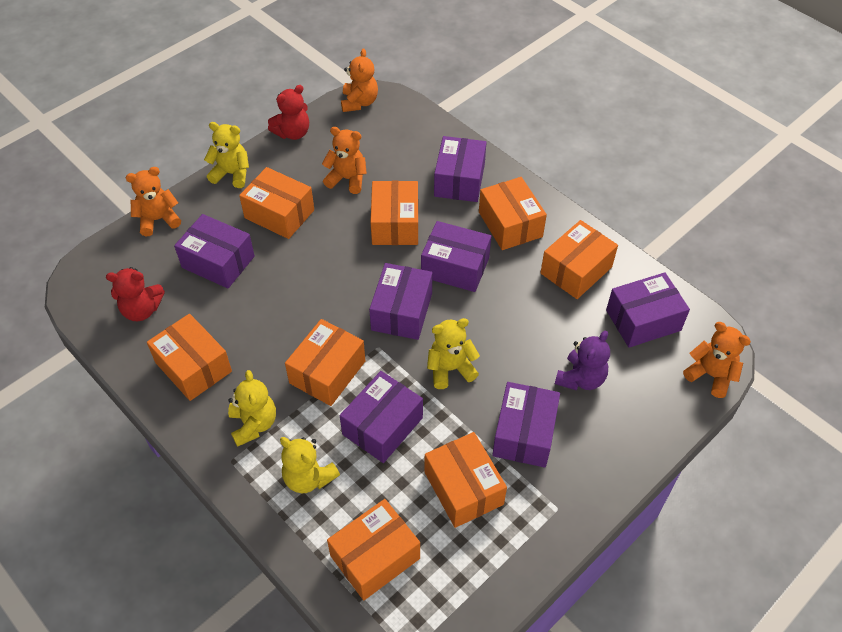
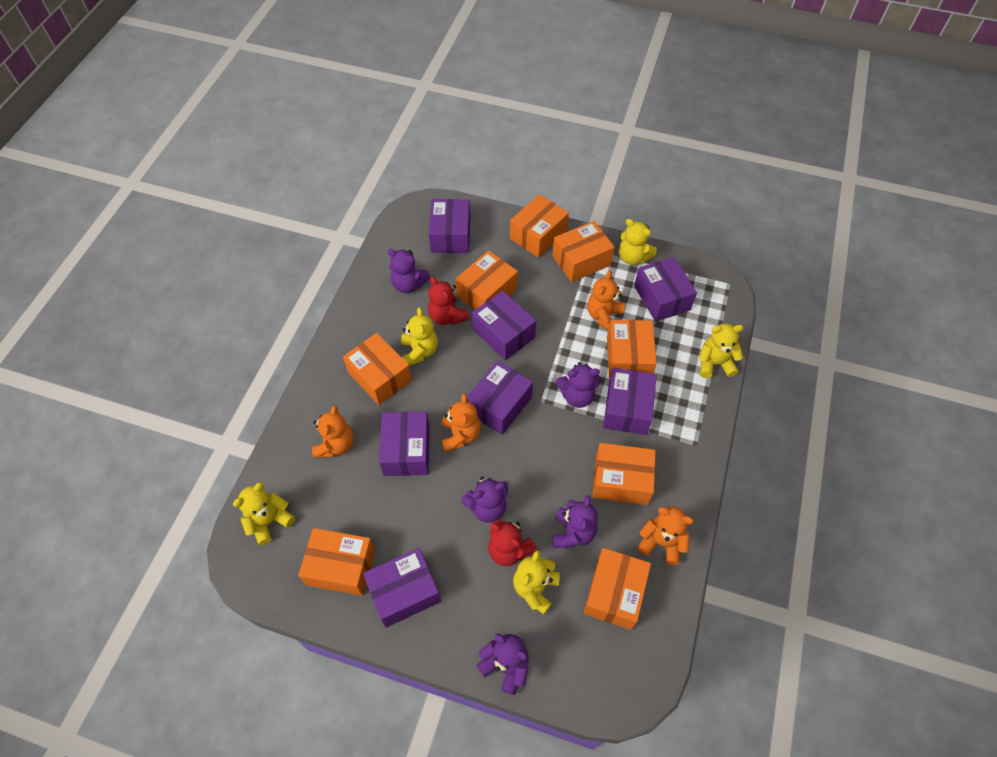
purple teddy bear: [555,331,610,391] = 1 -> [387,249,431,293] [461,477,508,523] [476,634,529,695] [552,495,598,549] [556,362,601,408] = 5
yellow teddy bear: [204,122,249,188] [228,370,276,447] [280,437,340,493] [427,318,480,389] = 4 -> [233,482,295,546] [401,307,438,366] [513,550,560,614] [619,219,657,265] [699,323,744,378] = 5

